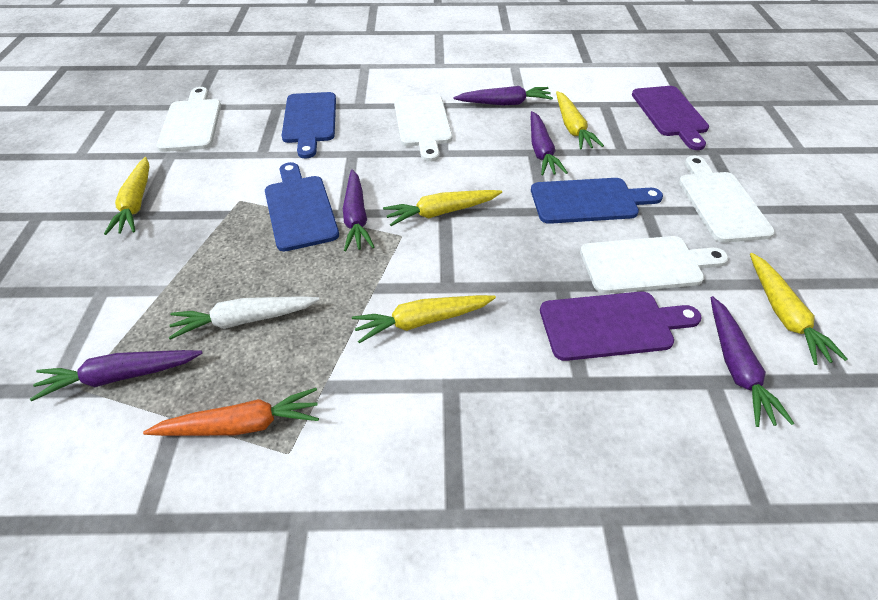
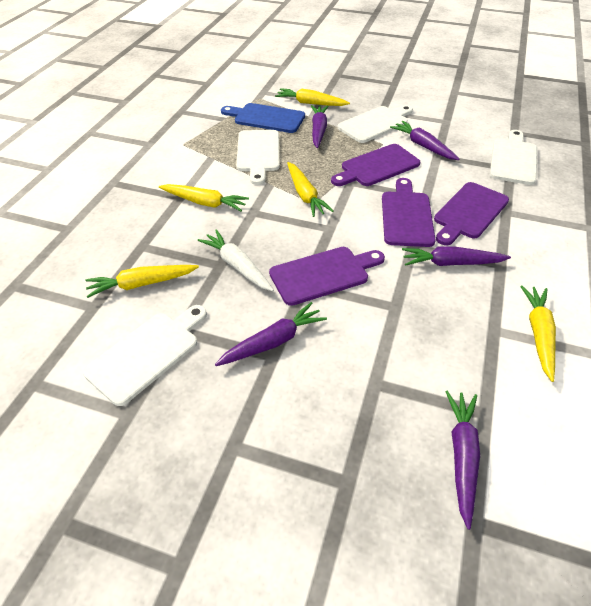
blue cutting board: [265,162,339,251] [282,92,336,158] [531,178,663,224] = 3 -> [221,103,305,133] = 1
orange carrot: [143,388,319,436] = 1 -> none = 0
purple cutting board: [540,292,702,361] [632,86,709,150] = 2 -> [269,247,385,306] [331,144,420,186] [382,178,436,247] [434,182,509,246] = 4

